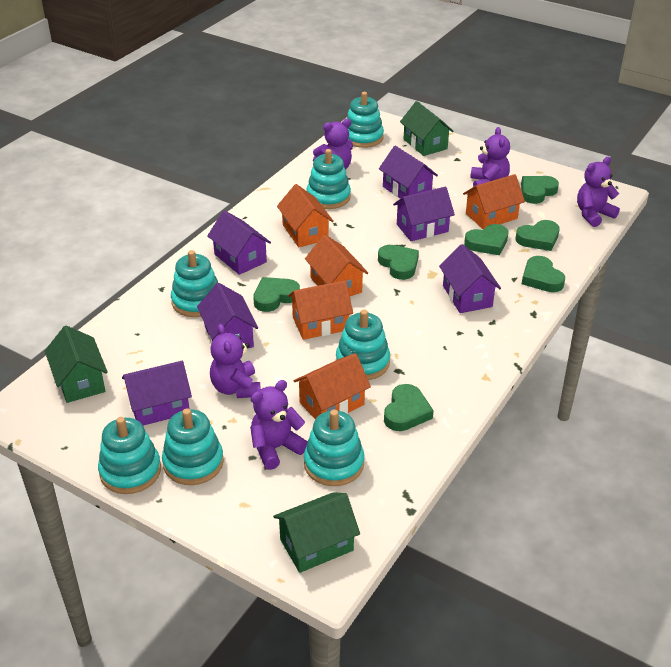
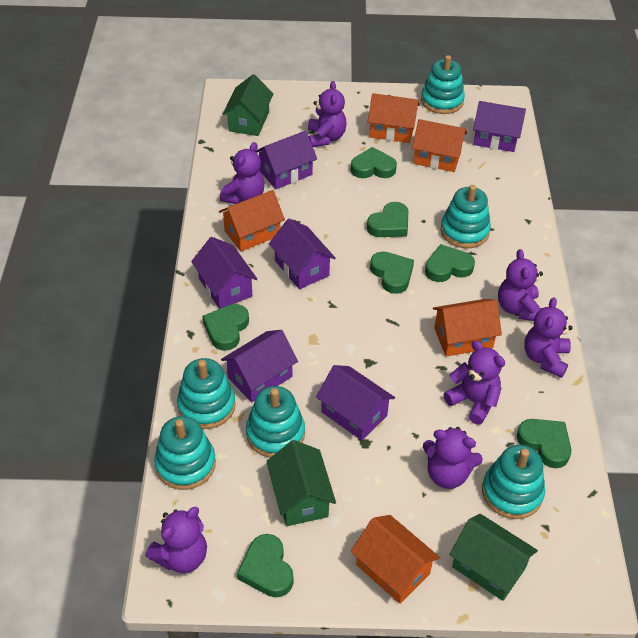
purple teddy bear: [210,324,261,398] [250,380,308,470] [313,119,353,170] [470,127,510,187] [577,157,620,227] = 5 -> [146,507,207,573] [220,142,265,204] [308,81,347,147] [423,427,483,489] [444,341,505,424] [498,249,543,321] [524,297,573,378] = 7
turquoise stacking toy: [98,417,161,494] [162,408,224,485] [171,250,218,317] [304,409,364,486] [306,149,351,209] [336,310,390,380] [346,92,384,148] = 7 -> [154,416,216,490] [177,358,236,429] [246,386,305,458] [421,55,465,114] [440,185,491,248] [482,445,545,519] = 6

